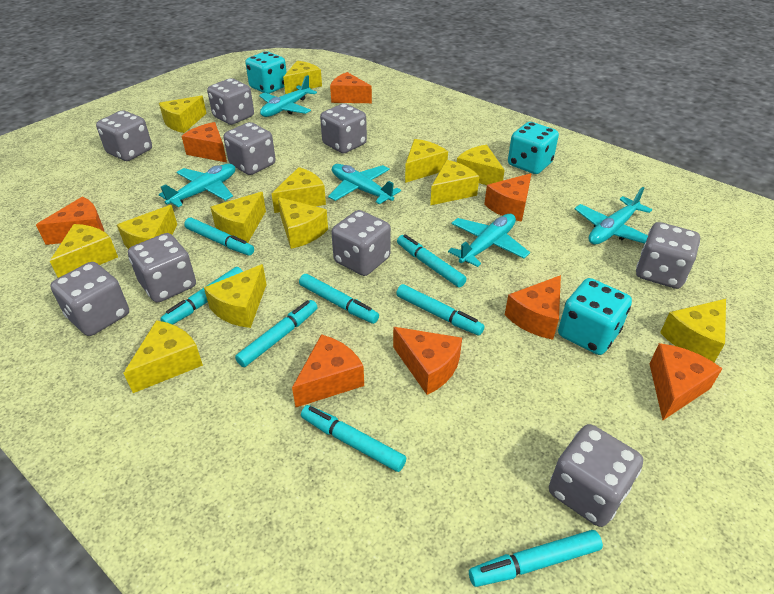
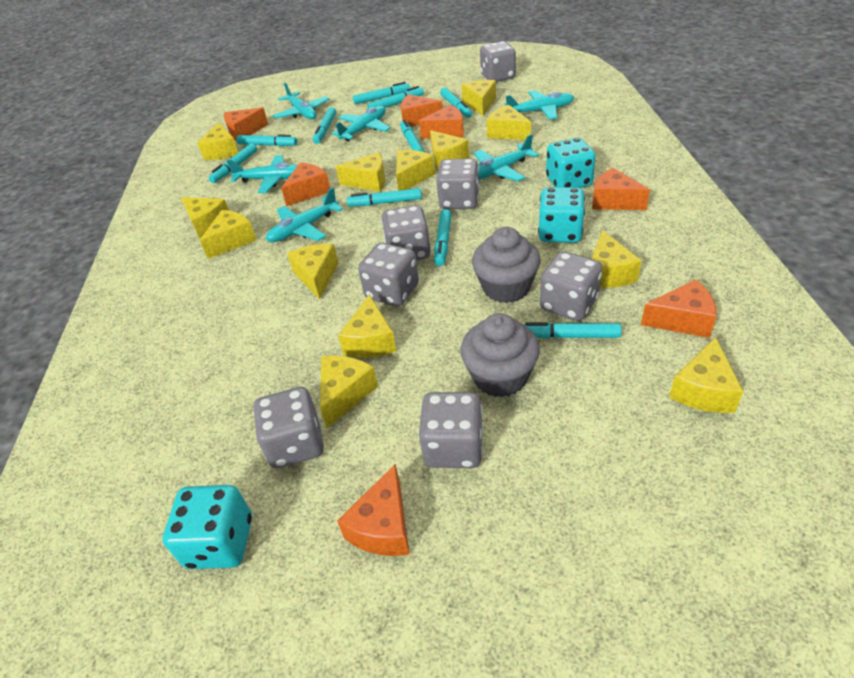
grey cupcake: none = 0 -> [460,313,540,397] [472,227,541,303] = 2
grey dice: [50,262,129,336] [96,110,152,161] [128,233,196,303] [207,78,254,125] [224,122,276,175] [320,103,367,154] [331,210,391,276] [549,424,643,527] [636,222,700,289] = 9 -> [253,387,324,468] [358,243,419,307] [381,205,431,260] [418,392,483,468] [436,158,480,209] [480,41,516,82] [540,252,602,321] = 7
orange cheese: [36,197,104,245] [182,122,227,162] [292,334,364,407] [330,72,372,103] [393,327,462,395] [484,173,532,222] [505,275,561,340] [649,343,723,420] = 8 -> [224,108,269,141] [281,162,330,206] [337,464,409,556] [401,94,443,126] [419,105,464,139] [592,168,650,210] [641,279,717,338] = 7
turquoise marker: [160,267,243,325] [184,218,254,255] [235,300,318,367] [299,274,379,324] [301,405,406,472] [396,284,485,336] [397,234,467,287] [469,530,603,587] = 8 -> [209,144,257,183] [237,134,297,146] [313,107,336,144] [347,188,422,206] [353,82,410,104] [368,86,424,109] [400,120,425,152] [434,209,451,266] [440,87,472,118] [523,322,622,339] = 10
turquoise plane: [159,164,235,207] [259,75,317,117] [328,164,401,204] [448,214,530,267] [575,187,652,244] = 5 -> [227,155,298,193] [266,187,343,242] [273,82,329,119] [331,106,391,141] [474,134,539,182] [505,90,574,120] = 6

